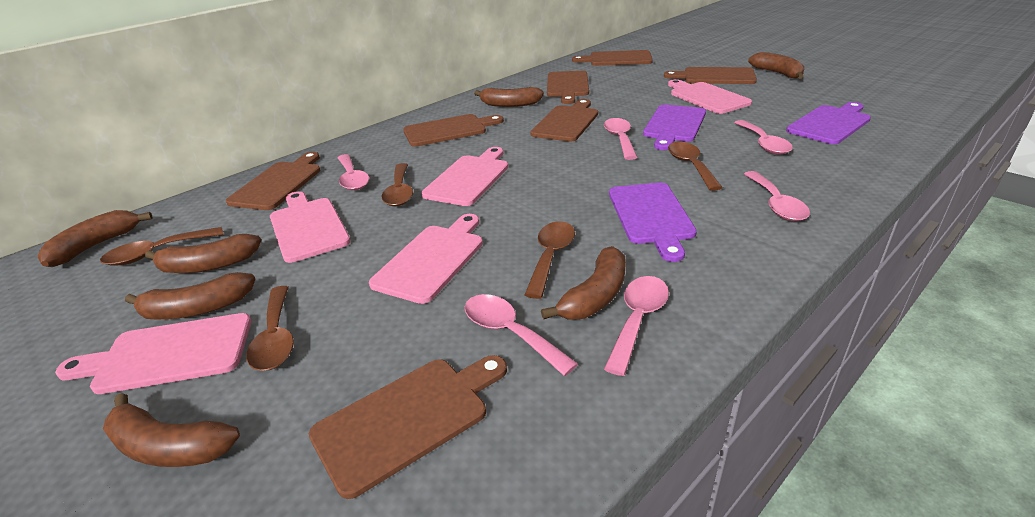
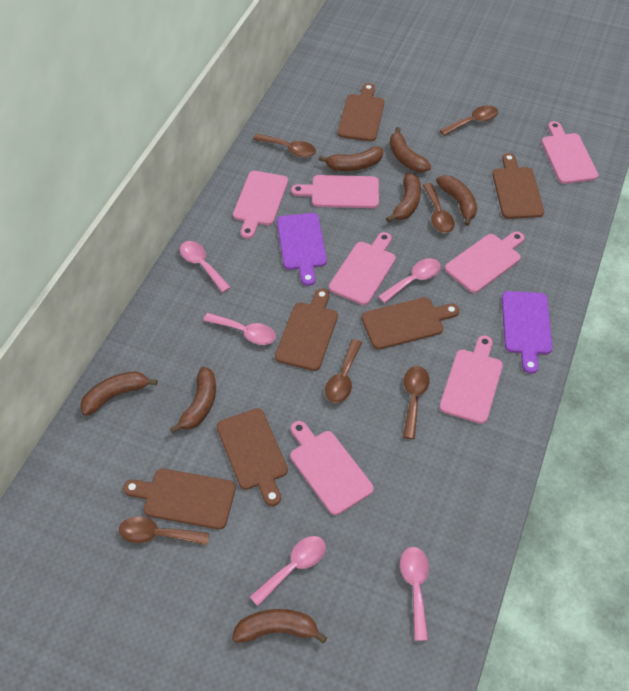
brown cutting board: [226,152,320,210] [309,355,507,499] [403,114,504,147] [530,99,598,142] [547,71,589,104] [572,50,653,66] [664,67,757,84] = 7 -> [123,469,236,529] [217,408,288,506] [275,288,338,371] [338,83,384,141] [361,297,459,350] [492,153,544,219] = 6
brown spoon: [100,227,224,265] [246,286,294,371] [382,163,413,206] [525,221,575,299] [668,142,723,191] = 5 -> [119,516,210,545] [253,134,316,158] [325,339,362,403] [403,366,430,439] [423,183,455,233] [440,105,498,136] = 6
pink cutting board: [55,313,251,394] [270,191,351,263] [369,214,483,304] [421,147,508,206] [668,79,752,114] = 5 -> [233,171,288,239] [290,421,374,515] [291,175,379,208] [329,232,396,305] [439,335,503,424] [445,232,525,293] [541,121,598,184] = 7
pink spoon: [338,154,370,190] [465,294,578,376] [604,118,638,160] [604,276,669,376] [734,120,793,155] [744,171,810,221] = 6 -> [180,241,231,293] [203,313,276,345] [249,536,326,606] [378,259,441,303] [400,547,429,641] = 5
purple cutting board: [609,183,697,262] [643,104,706,150] [786,102,871,144] = 3 -> [277,213,327,286] [502,291,553,374] = 2

